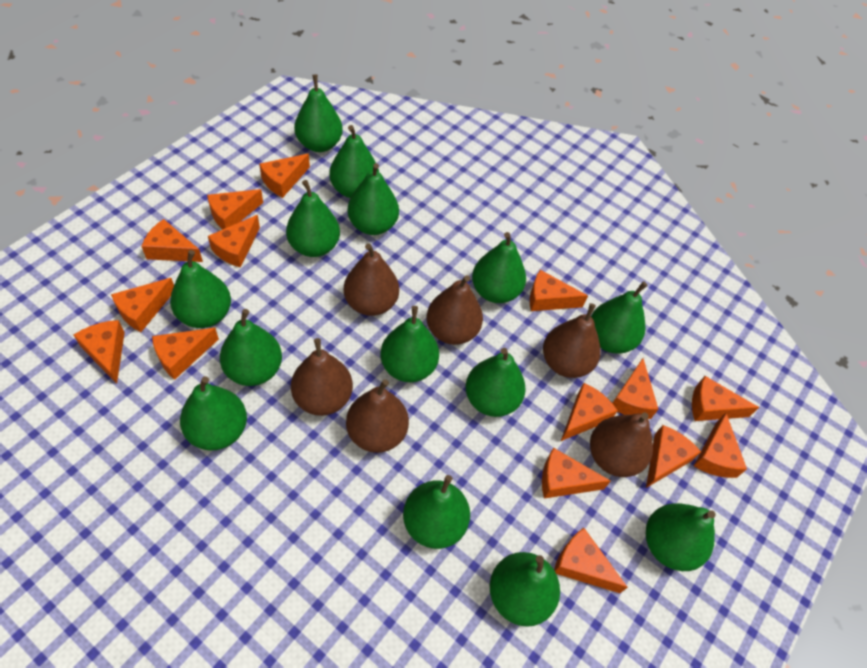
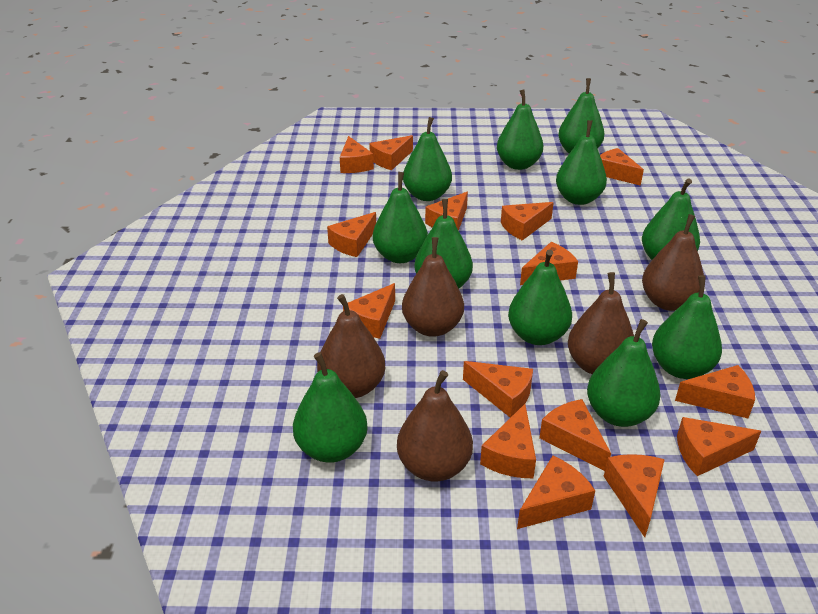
brown pear: [291,338,353,416] [344,243,399,316] [346,379,409,453] [427,275,483,345] [543,303,601,378] [590,412,653,477] = 6 -> [317,294,386,398] [397,370,473,481] [402,237,464,337] [568,272,634,374] [642,214,704,311] = 5
green pear: [170,250,231,328] [180,376,247,451] [220,309,282,386] [286,180,340,257] [294,74,343,152] [329,125,379,198] [348,163,399,235] [381,306,439,382] [403,475,470,549] [465,348,526,417] [472,232,526,303] [490,552,560,627] [591,281,648,354] [646,503,716,571] = 14 -> [293,352,368,463] [373,172,428,263] [403,117,452,201] [414,199,473,288] [497,89,543,170] [508,249,572,345] [556,120,607,205] [558,78,605,153] [587,319,661,427] [642,178,700,260] [652,275,722,379] = 11

